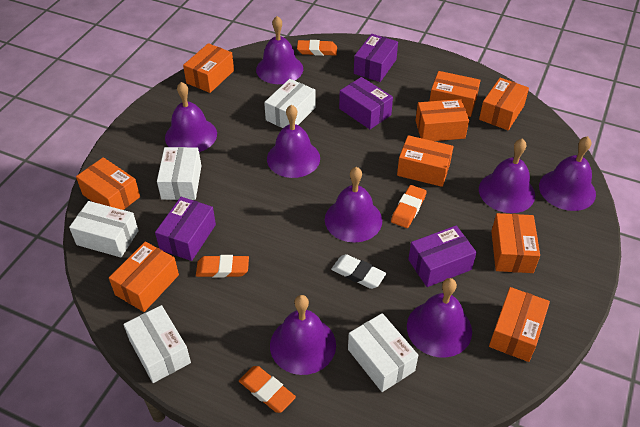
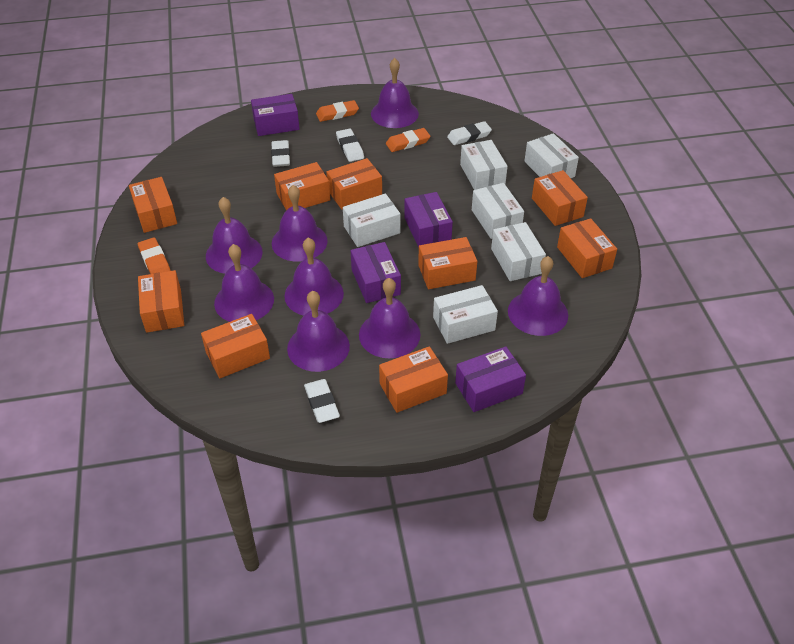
orange eraser: [196,255,249,278] [239,366,296,413] [297,40,337,56] [391,185,427,228] = 4 -> [138,237,171,274] [316,100,359,122] [386,128,430,152] = 3
white box: [69,201,139,257] [123,305,191,383] [157,147,201,200] [264,79,316,128] [348,313,418,392] = 5 -> [343,194,401,247] [433,285,498,344] [460,140,508,190] [472,183,524,239] [491,222,546,281] [524,133,579,178] = 6
white eraser: [331,254,386,289] = 1 -> [271,140,290,167] [304,379,340,423] [336,129,364,162] [447,121,492,145] = 4

